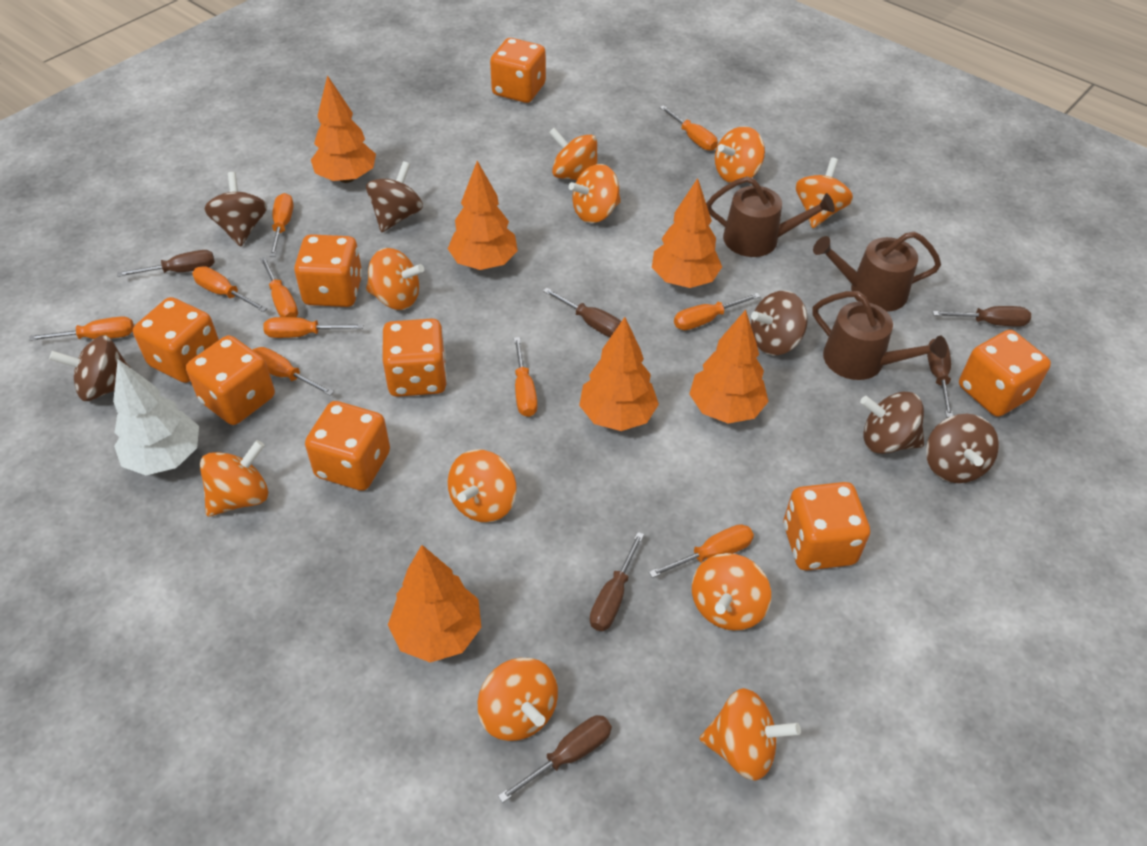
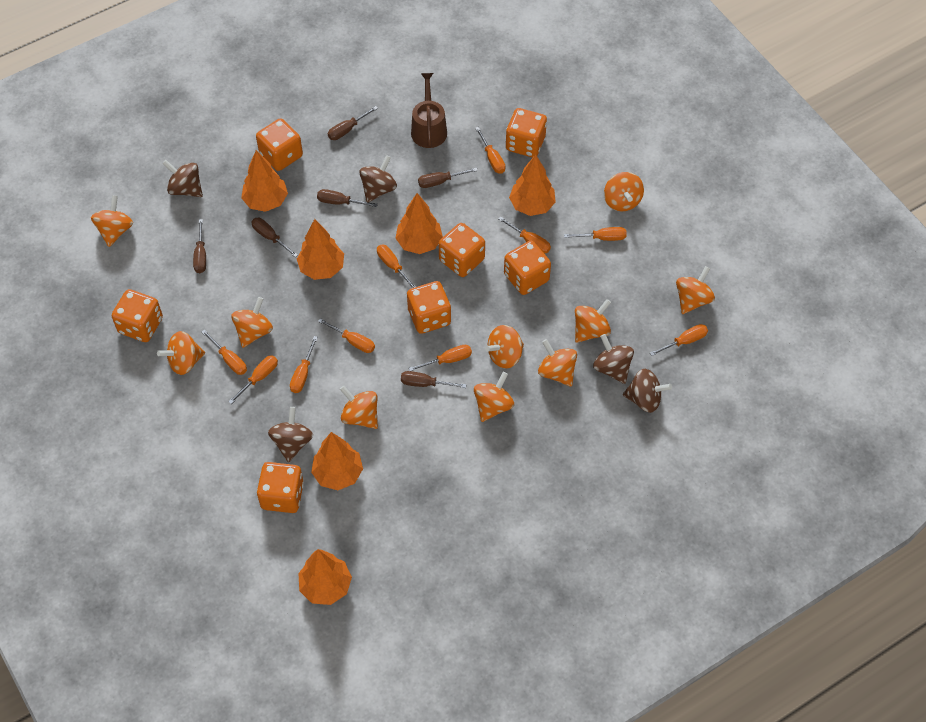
brown spinning top: [49,335,131,401] [204,172,267,247] [366,161,423,232] [751,290,808,356] [860,392,924,454] [926,414,999,483] = 6 -> [162,160,203,197] [268,407,313,463] [359,155,397,202] [593,334,634,384] [623,369,672,413] = 5
brown watering can: [706,176,835,257] [813,232,941,312] [813,291,947,380] = 3 -> [411,73,447,148] = 1
orange dice: [133,297,219,383] [186,335,275,425] [294,234,362,307] [305,401,390,491] [383,319,447,397] [490,38,546,103] [784,482,870,571] [959,330,1051,417] = 8 -> [112,289,163,342] [256,118,303,171] [257,462,304,513] [407,281,451,334] [439,223,485,277] [504,241,551,295] [506,108,547,157] = 7
white tree: [113,359,199,475] = 1 -> none = 0

